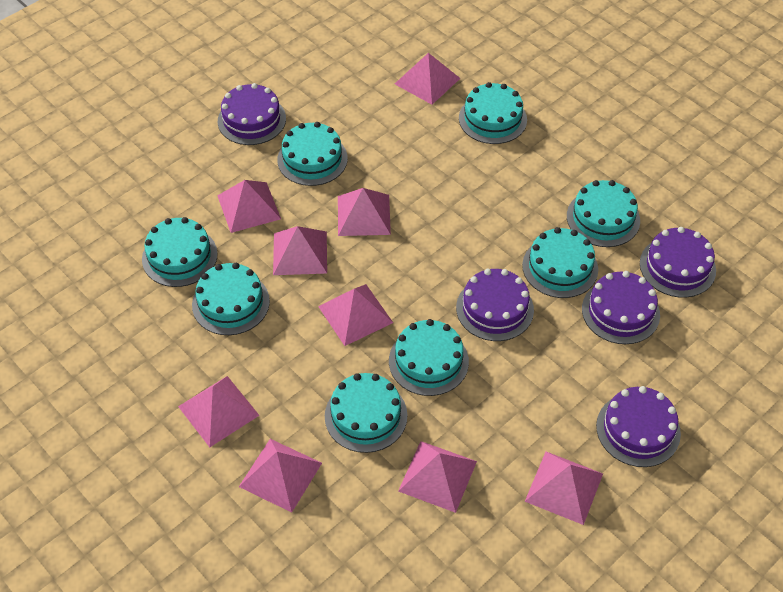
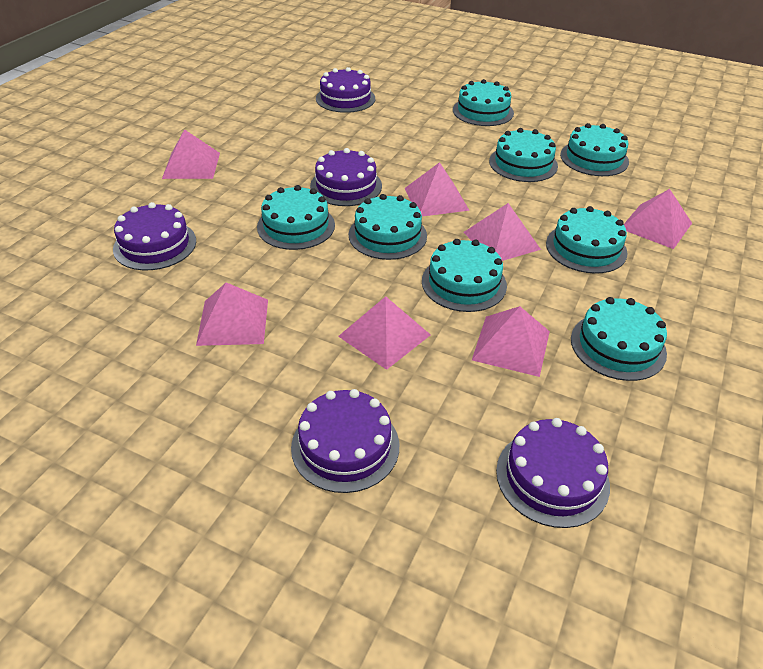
pink pyramid: [178,376,260,447] [217,180,281,233] [239,439,322,512] [273,226,327,275] [318,284,393,346] [338,188,391,236] [395,53,460,105] [398,441,477,513] [525,452,603,525] = 9 -> [162,129,220,179] [196,283,268,346] [338,296,431,370] [405,162,470,216] [464,203,541,261] [472,306,550,377] [624,189,692,249] = 7

